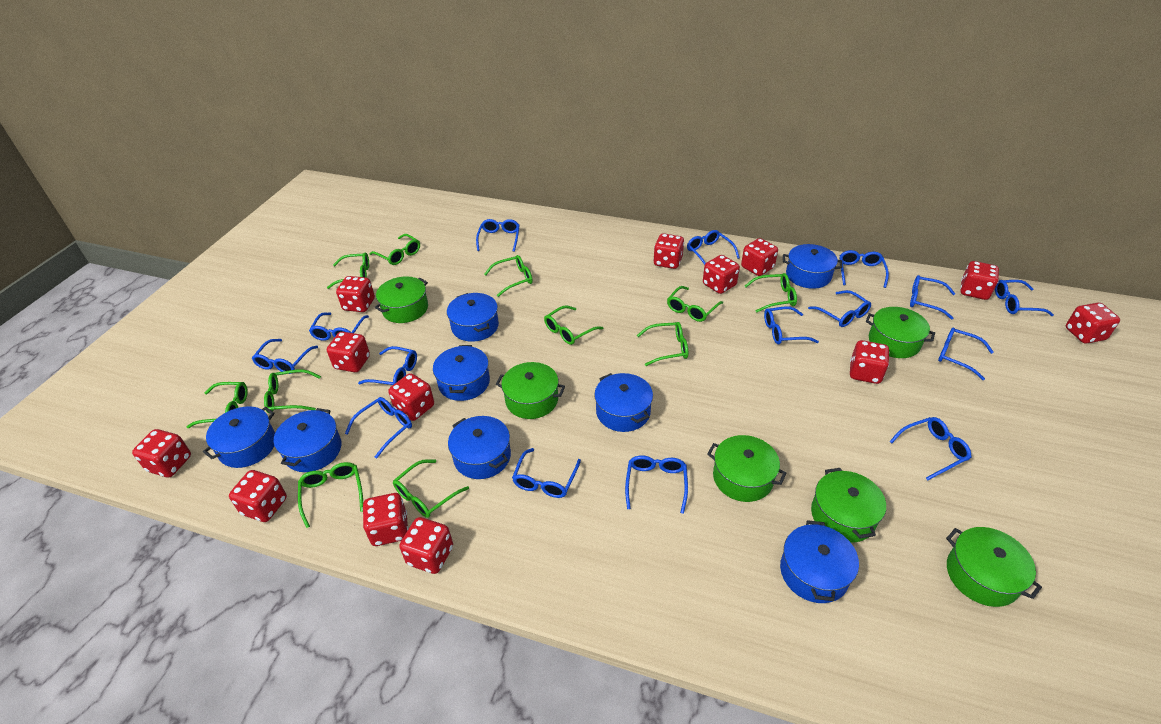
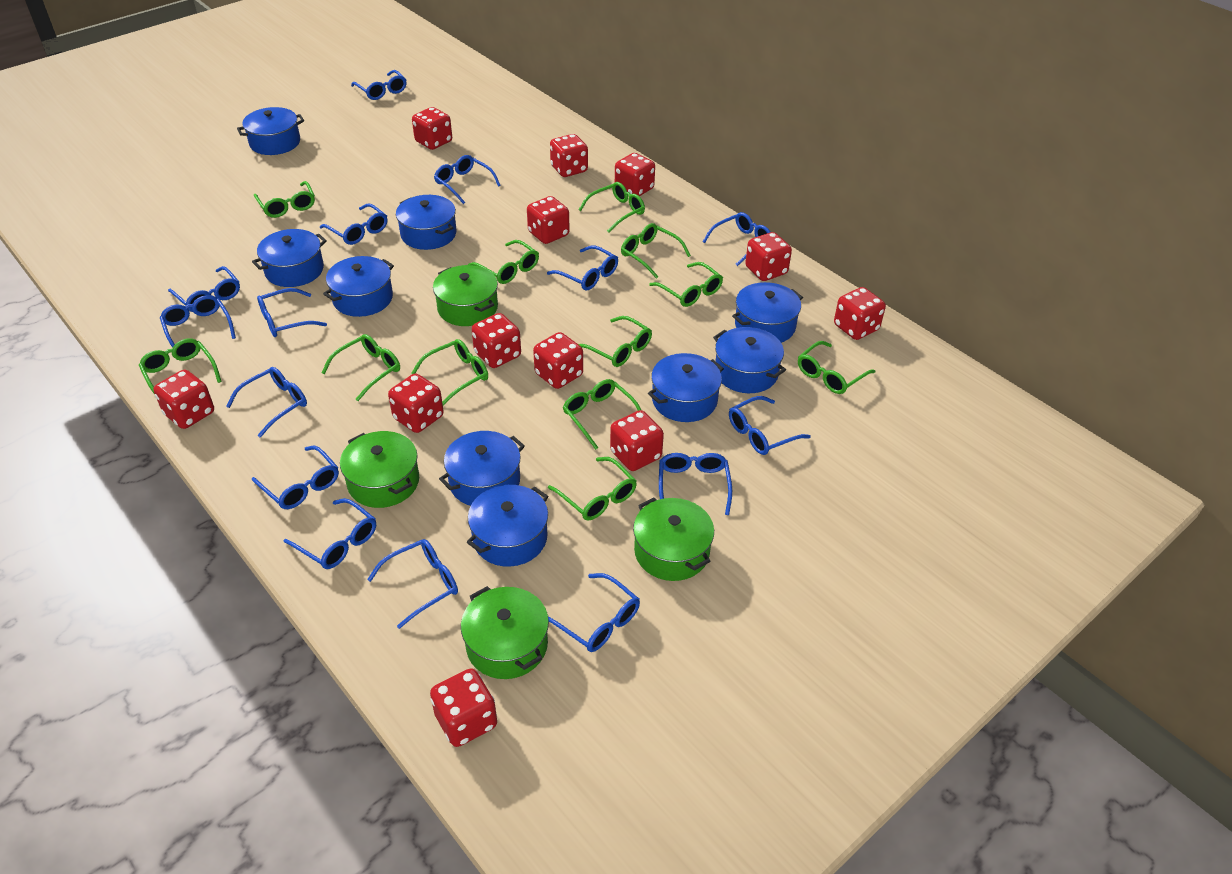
blue pot: [203,406,275,468] [274,408,342,472] [433,345,490,401] [447,293,499,342] [448,416,511,479] [594,373,653,432] [780,520,859,603] [783,244,842,289] = 8 -> [237,107,304,155] [252,229,327,287] [323,256,394,317] [396,195,456,250] [439,431,525,506] [467,485,548,567] [648,353,724,422] [713,327,786,393] [732,282,803,343] = 9
green glasses: [187,382,248,428] [264,369,321,413] [298,462,363,528] [327,253,369,289] [370,234,420,265] [393,459,469,518] [484,255,533,297] [544,305,604,345] [637,322,688,366] [667,286,723,322] [745,273,797,313] = 11 -> [139,338,222,395] [254,181,315,218] [322,334,400,401] [411,339,488,405] [468,240,539,284] [548,457,637,520] [563,379,641,450] [578,182,645,233] [578,316,652,367] [621,223,691,279] [649,262,723,307] [798,341,876,394] = 12
green pot: [375,276,428,323] [496,362,565,419] [707,435,786,502] [811,468,886,543] [866,307,935,358] [946,527,1042,607] = 6 -> [340,431,419,508] [433,265,498,326] [461,586,549,679] [633,498,714,581] = 4
red dice: [132,429,191,477] [229,470,287,522] [327,332,370,372] [336,276,375,312] [362,493,408,546] [388,373,434,421] [399,517,453,574] [653,233,684,269] [703,255,740,294] [741,238,778,276] [850,340,889,384] [960,261,999,300] [1066,303,1120,344] = 13 -> [153,370,214,429] [388,374,444,433] [412,107,452,150] [430,669,497,747] [472,313,521,368] [527,196,570,244] [533,332,583,389] [550,134,588,177] [610,410,664,471] [615,153,655,196] [745,232,792,281] [834,287,886,340] = 12

